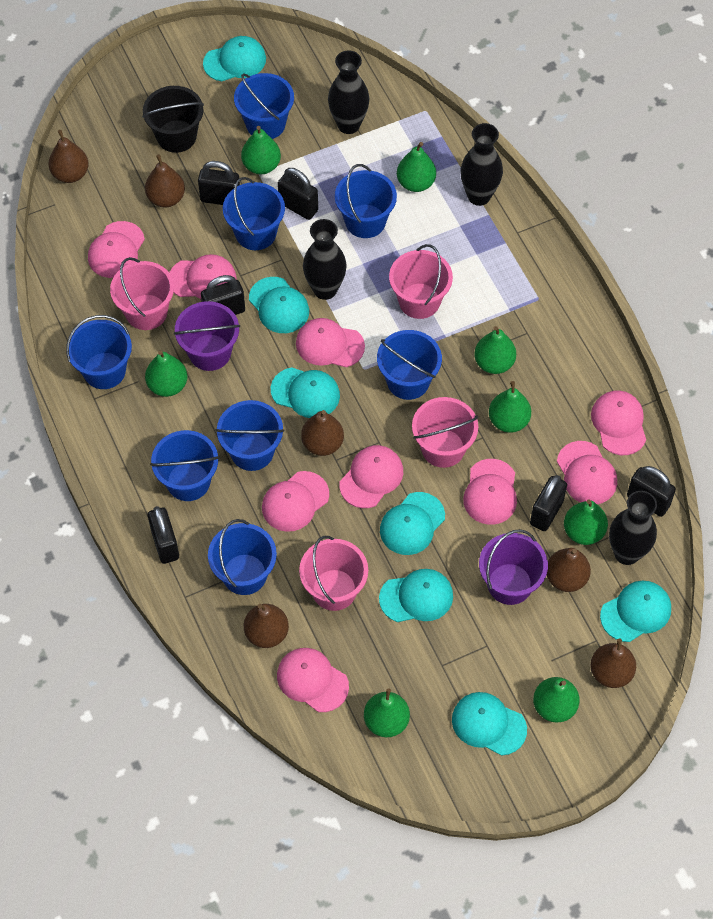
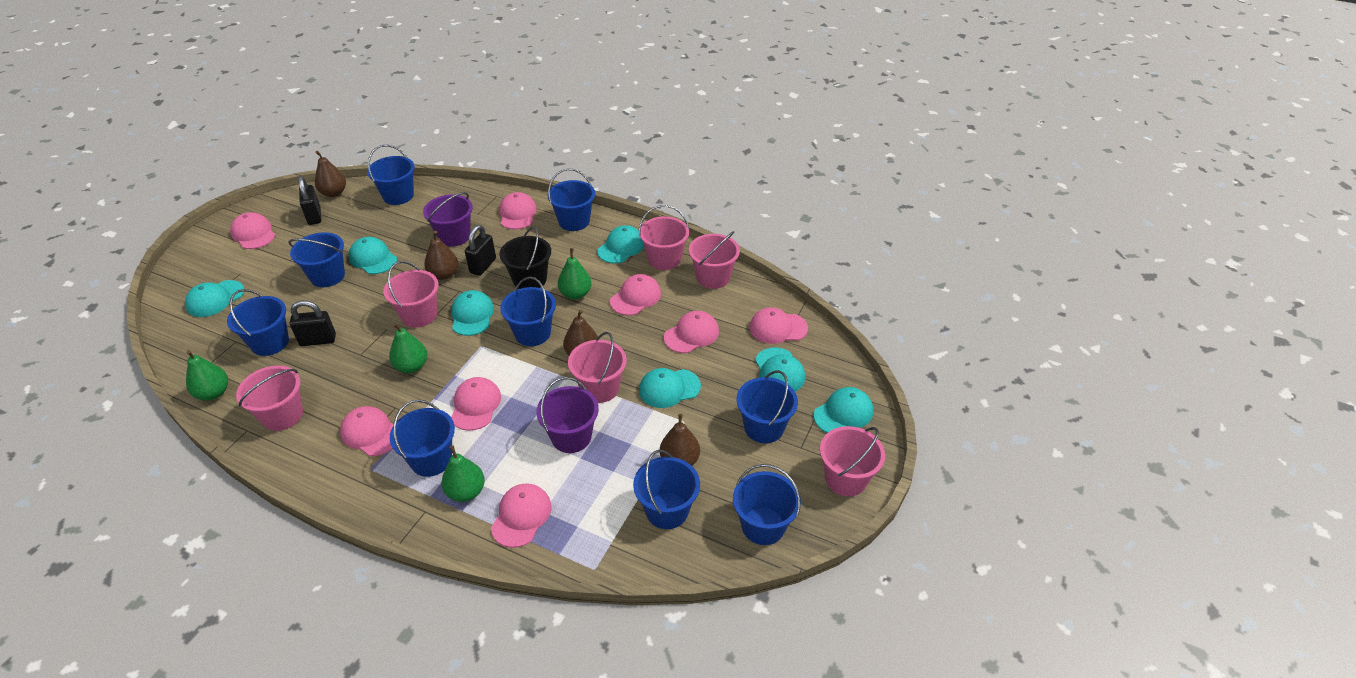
black padlock: [148,506,179,564] [198,161,240,205] [201,275,245,315] [278,168,318,220] [530,475,567,531] [627,466,676,517] = 6 -> [290,300,336,346] [298,176,321,225] [465,225,496,276] = 3
black vase: [303,219,347,300] [328,50,370,134] [460,123,503,206] [609,491,657,565] = 4 -> none = 0
blue bucket: [66,315,132,389] [150,430,220,501] [208,519,277,595] [216,400,284,471] [223,177,285,250] [234,73,294,139] [335,164,397,238] [377,330,442,400] = 8 -> [227,289,289,356] [288,232,345,287] [367,145,415,205] [390,400,455,477] [500,277,556,346] [547,168,595,231] [633,450,700,529] [733,464,801,545] [737,370,798,443] = 9
brown pear: [48,130,89,183] [145,154,185,208] [244,604,289,648] [301,410,344,456] [547,548,591,592] [590,639,636,688] = 6 -> [315,151,346,197] [424,231,458,280] [563,309,598,355] [660,414,700,466] = 4
green pear: [145,351,187,397] [241,126,281,174] [364,688,410,737] [397,142,436,192] [474,326,516,374] [489,381,531,433] [533,677,580,723] [564,500,608,545] = 8 -> [186,350,228,401] [389,323,427,373] [441,445,485,502] [558,248,592,300] = 4
pink bucket: [110,257,174,330] [299,536,368,611] [389,244,453,319] [412,397,478,468] = 4 -> [236,366,303,431] [383,261,439,328] [568,332,627,403] [639,205,689,270] [689,231,740,289] [820,426,885,496] = 6
pink cap: [88,221,145,278] [169,254,237,299] [262,471,329,532] [277,648,349,712] [296,318,365,367] [339,445,403,508] [463,459,517,525] [557,441,617,504] [591,390,646,455] = 9 -> [230,212,275,249] [340,406,394,456] [451,377,501,431] [491,483,552,548] [499,192,537,229] [610,274,661,315] [664,311,719,353] [749,307,808,344] = 8

